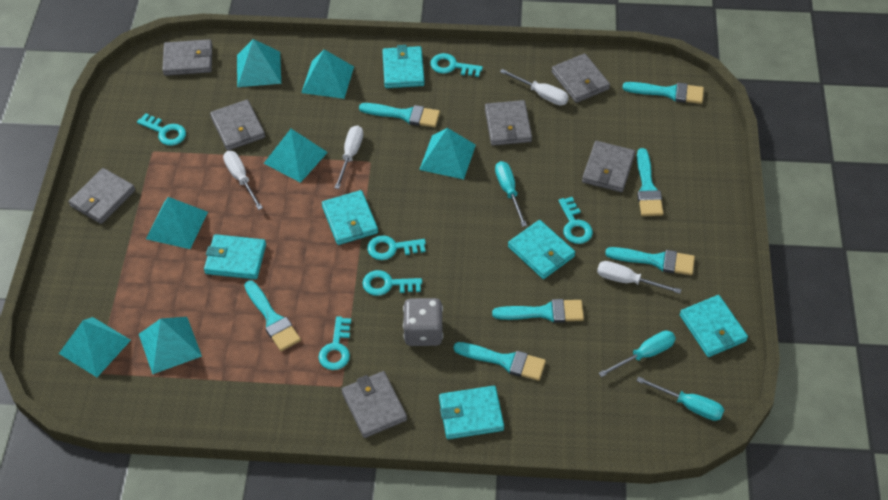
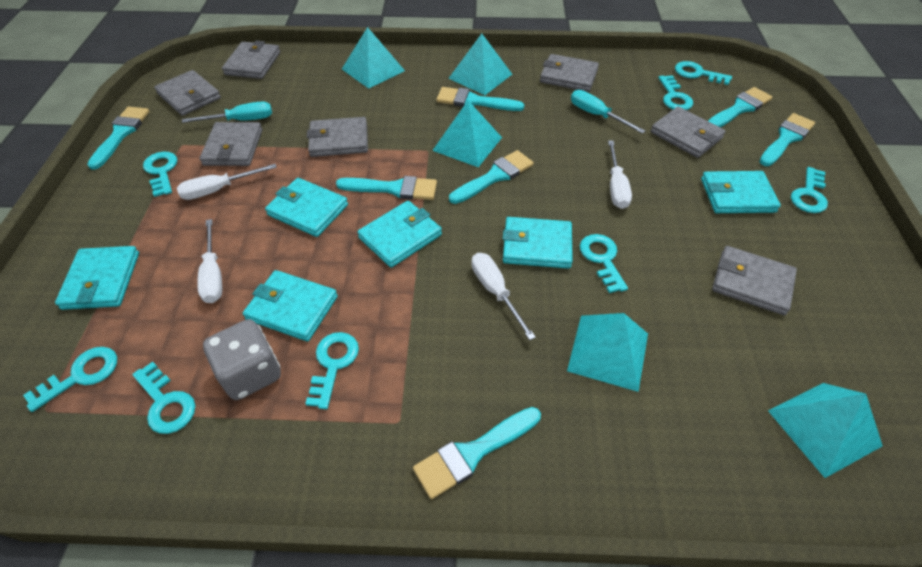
turquoise key: [137,113,186,146] [318,316,351,370] [362,270,422,296] [367,235,426,260] [430,53,483,77] [558,197,593,244] = 6 -> [23,347,117,412] [132,362,196,434] [143,152,177,197] [305,332,359,409] [580,234,628,293] [658,75,693,110] [675,61,732,85] [791,167,828,213] = 8
turquoise pyramid: [59,317,131,377] [139,317,202,374] [146,197,208,249] [237,39,281,87] [264,129,328,183] [301,49,354,99] [419,128,476,179] = 7 -> [342,27,405,89] [432,100,502,167] [448,34,512,95] [567,313,648,392] [768,383,883,478] = 5
turquoise screwdriver: [495,161,527,227] [599,330,676,377] [636,376,724,421] = 3 -> [182,101,272,123] [571,90,645,134] = 2

